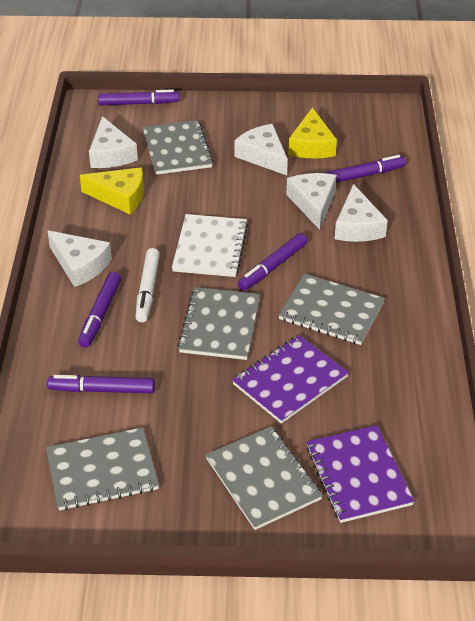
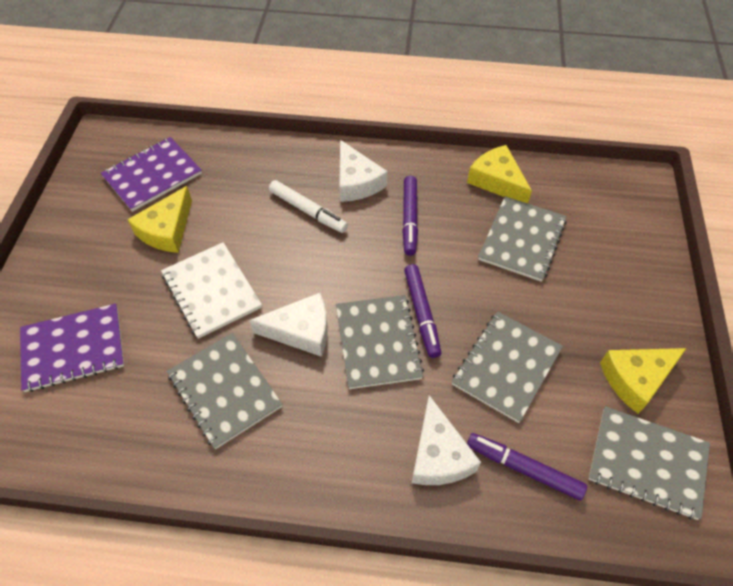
purple marker: [47,375,155,393] [78,272,121,348] [98,89,179,105] [238,233,307,291] [324,155,406,183] = 5 -> [402,176,418,256] [404,264,441,358] [467,433,587,500] = 3
white cheese: [47,230,112,287] [89,116,138,168] [234,124,288,175] [287,173,337,230] [335,184,388,242] = 5 -> [249,293,328,357] [339,140,387,202] [412,395,481,485] = 3
yellow cheese: [80,167,144,214] [288,107,337,158] = 2 -> [127,186,192,253] [467,145,532,203] [600,348,687,414] = 3

